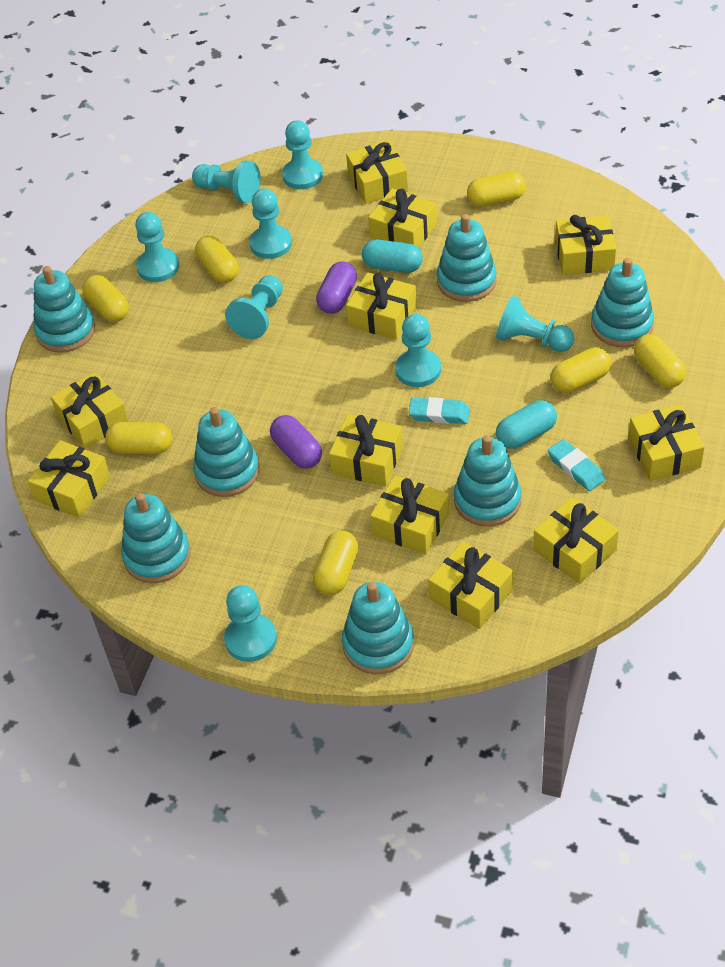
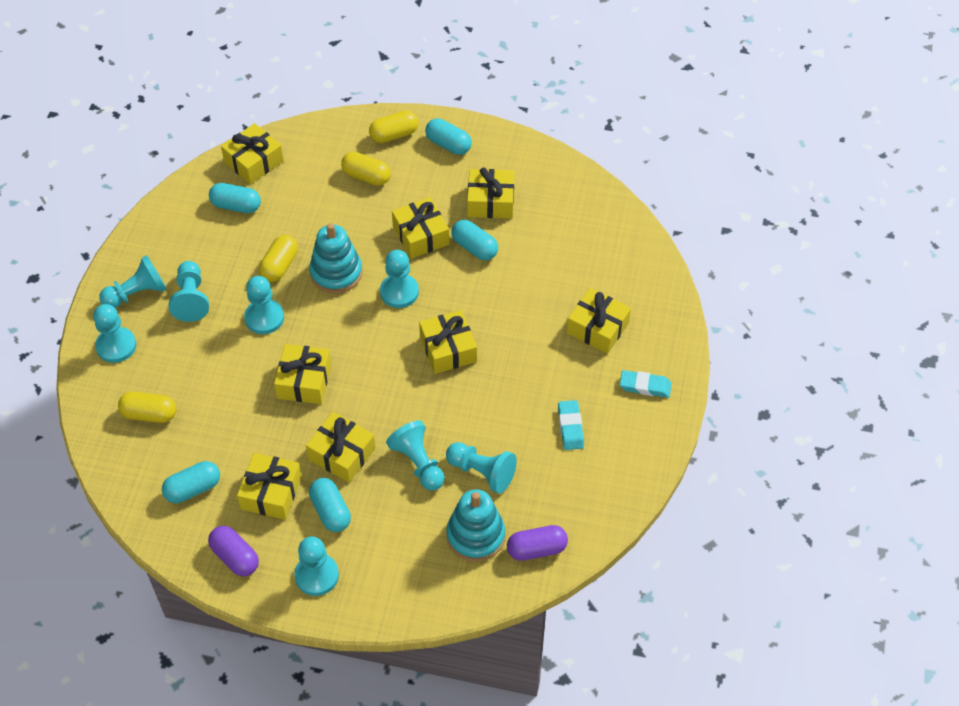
turquoise capsule: [362,240,423,273] [496,400,557,449] = 2 -> [162,461,220,503] [209,183,261,213] [309,478,351,532] [425,118,472,155] [451,220,498,260] = 5
turquoise stacking toy: [34,266,95,353] [121,493,191,583] [193,407,259,497] [342,582,414,674] [437,214,497,302] [454,435,521,527] [591,258,654,347] = 7 -> [309,223,362,294] [446,489,505,562] = 2
yellow capsule: [82,275,129,322] [105,422,172,454] [195,235,239,283] [313,530,359,595] [467,172,526,207] [550,347,611,393] [634,334,686,388] = 7 -> [118,392,176,423] [259,235,298,282] [341,152,391,186] [369,111,418,143] = 4
yellow gift: [28,440,110,518] [51,372,129,449] [329,414,403,486] [346,141,408,204] [346,272,417,340] [368,188,437,248] [370,475,449,555] [428,541,513,629] [533,497,619,584] [555,215,616,275] [628,405,705,481] = 11 -> [221,123,284,184] [237,453,302,520] [274,344,331,404] [306,412,376,483] [392,197,450,259] [419,310,477,374] [467,167,514,218] [567,288,631,354] = 8

